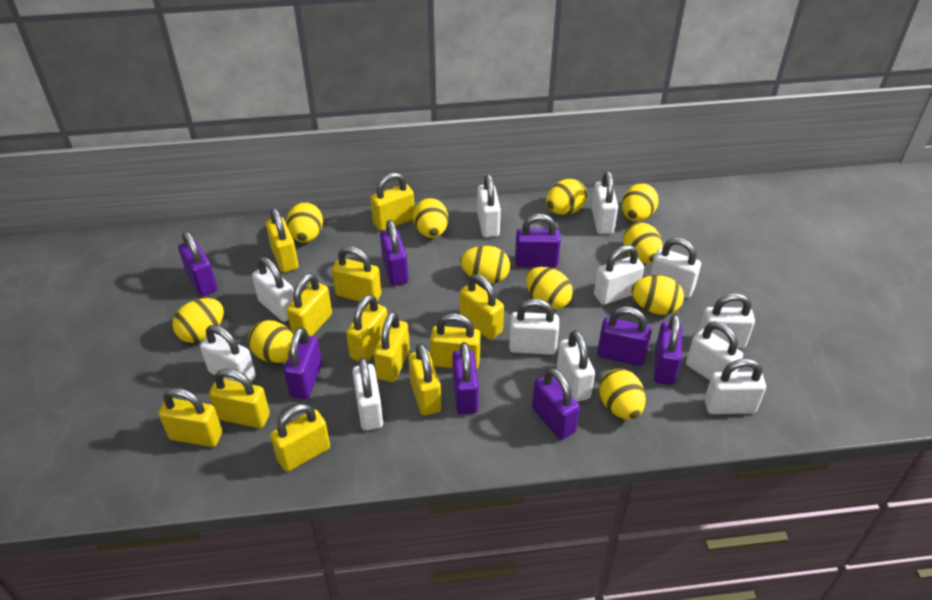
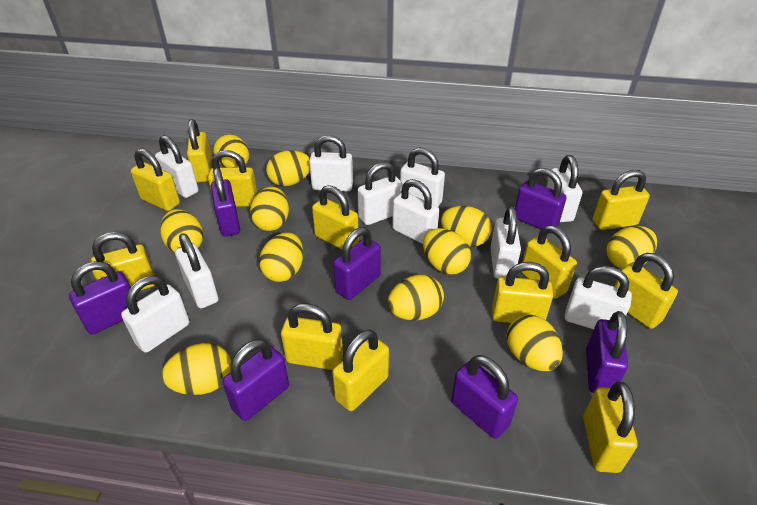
purple padlock: [178,231,217,296] [284,327,322,399] [380,220,408,286] [452,342,479,415] [515,214,561,268] [532,368,580,440] [597,307,652,366] [654,314,682,385] = 8 -> [69,262,137,335] [211,168,240,237] [222,339,289,421] [333,227,381,300] [451,355,518,439] [515,168,567,229] [586,311,628,393] = 7
white padlock: [200,325,256,382] [252,257,294,322] [353,357,383,431] [477,174,501,237] [509,299,559,355] [557,330,595,402] [592,171,618,234] [594,245,644,305] [650,238,701,298] [686,321,743,380] [698,293,755,348] [704,358,766,414] = 12 -> [121,276,189,353] [155,135,198,198] [175,234,218,308] [309,135,353,192] [358,162,403,225] [392,179,439,244] [400,148,445,207] [490,206,521,279] [547,155,582,222] [564,266,632,329] = 10

